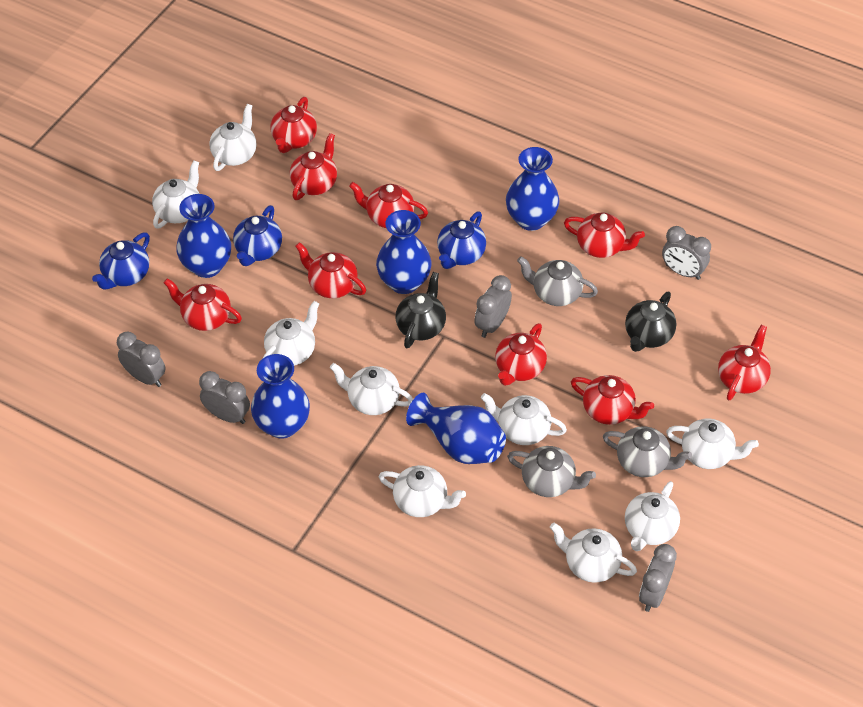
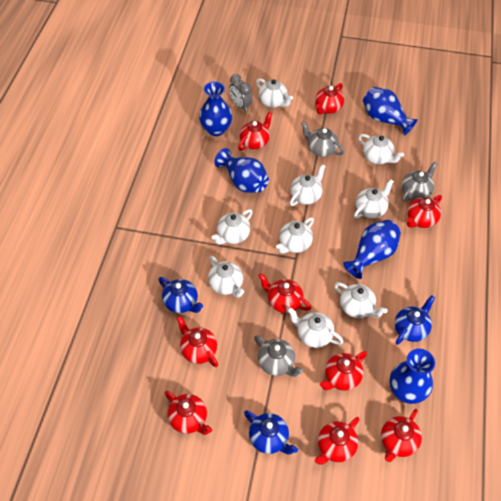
black teapot: [395,272,446,348] [625,291,676,352] = 2 -> none = 0
grey clock: [117,332,166,387] [199,371,250,424] [475,275,512,338] [639,544,677,612] [662,226,711,280] = 5 -> [229,74,252,112] = 1

